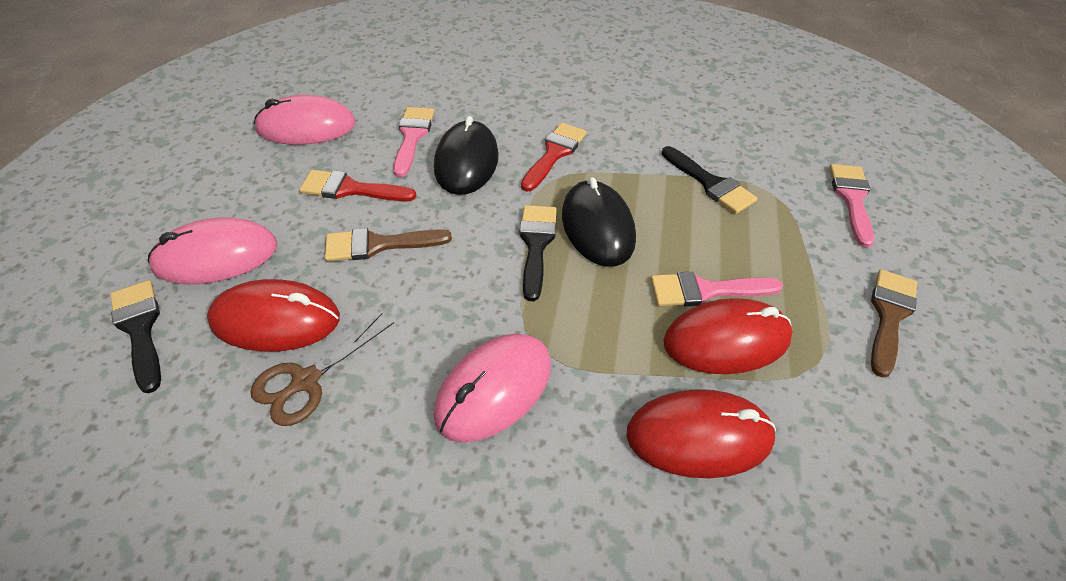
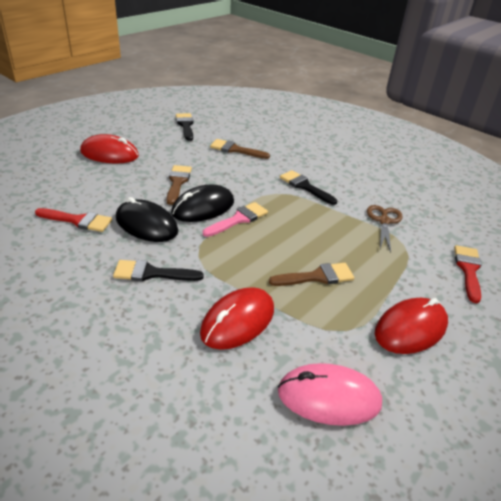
brown brush: [325,228,452,261] [871,269,917,378] = 2 -> [166,165,192,205] [210,139,270,159] [269,263,354,286] = 3
pink brush: [393,107,434,177] [651,272,783,307] [829,164,874,248] = 3 -> [203,202,268,237] = 1
pink mouse: [148,218,278,284] [254,95,356,145] [434,334,551,442] = 3 -> [278,363,382,426] = 1

